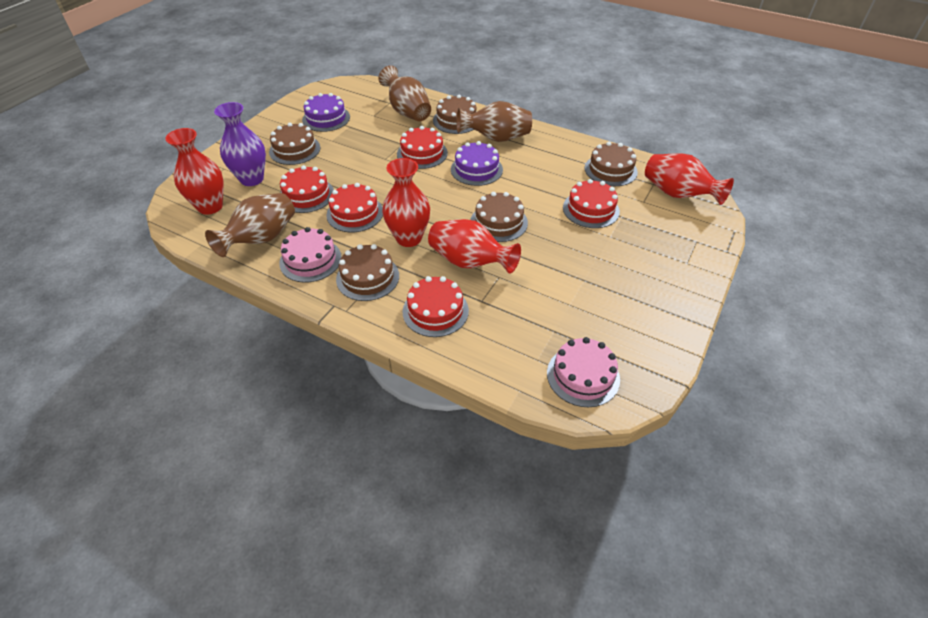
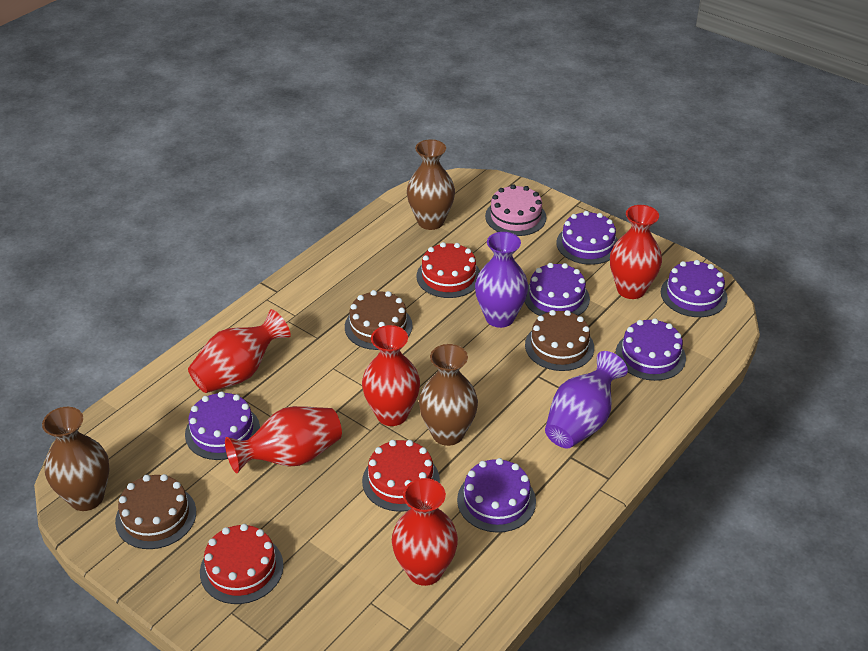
brown cake: [269,123,320,165] [336,244,399,301] [433,95,477,134] [471,192,528,242] [585,142,638,186] = 5 -> [115,474,196,549] [345,290,412,350] [525,310,594,371] = 3
pink cake: [279,227,342,282] [547,337,620,407] = 2 -> [485,184,546,236] = 1
purple cake: [302,93,350,132] [451,141,503,186] = 2 -> [185,391,260,460] [457,458,536,533] [525,263,590,316] [556,211,618,265] [616,318,686,381] [661,260,728,317] = 6
purple vase: [214,102,266,186] = 1 -> [475,232,528,328] [545,351,628,448] = 2
red cake: [280,165,334,213] [326,183,383,232] [397,126,448,169] [402,276,469,337] [563,179,620,228] = 5 -> [200,524,284,604] [362,440,440,512] [416,242,480,298] = 3
red vase: [165,128,224,215] [382,158,430,247] [428,219,521,274] [645,154,734,205] = 4 -> [188,309,291,393] [225,406,342,473] [362,325,420,426] [392,478,458,586] [610,205,662,299] = 5

